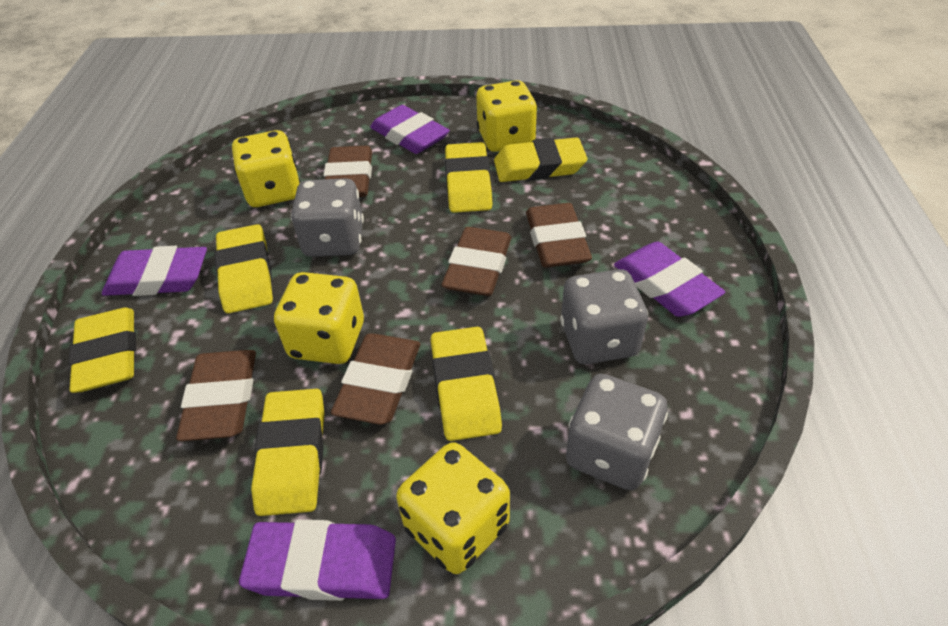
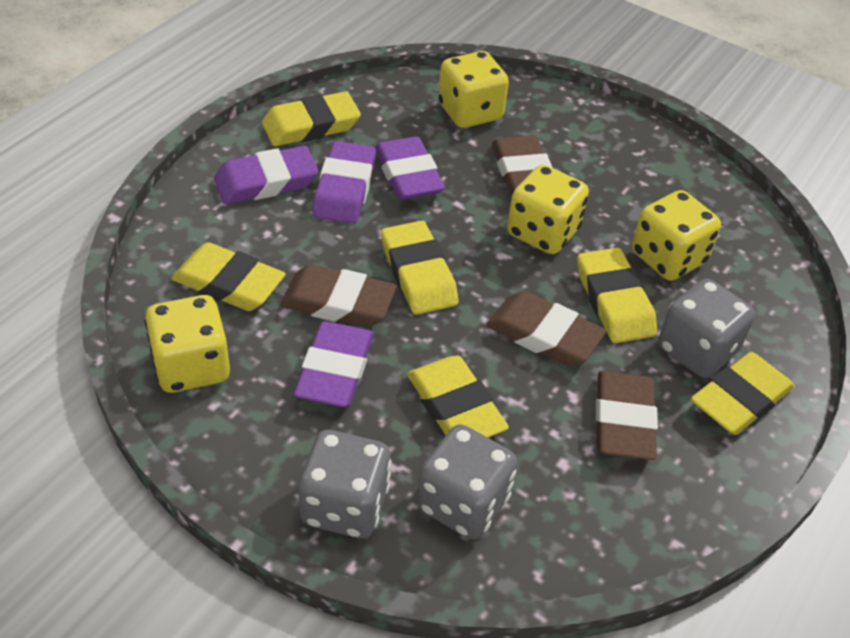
brown eraser: [176,350,256,441] [323,146,372,197] [331,333,420,425] [442,227,511,296] [526,203,592,268] = 5 -> [280,264,397,327] [487,291,606,366] [492,135,552,195] [596,371,658,460] = 4

